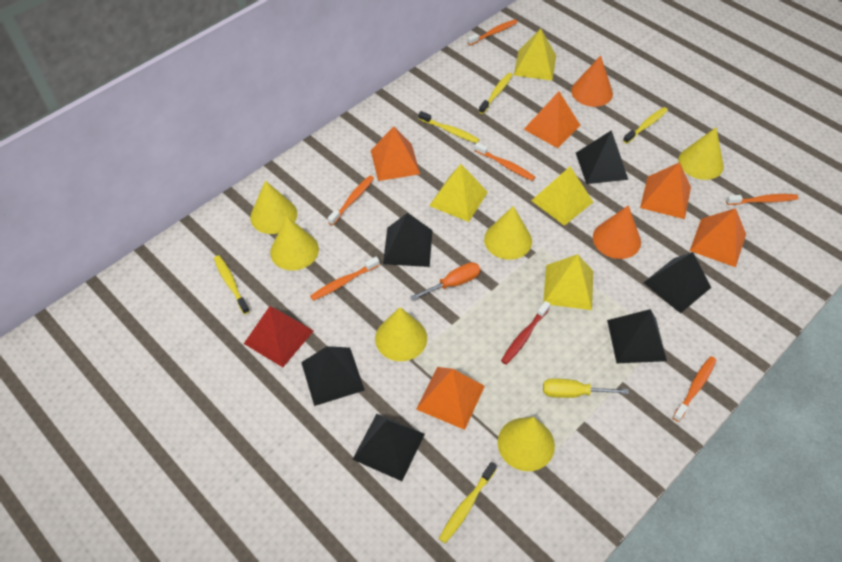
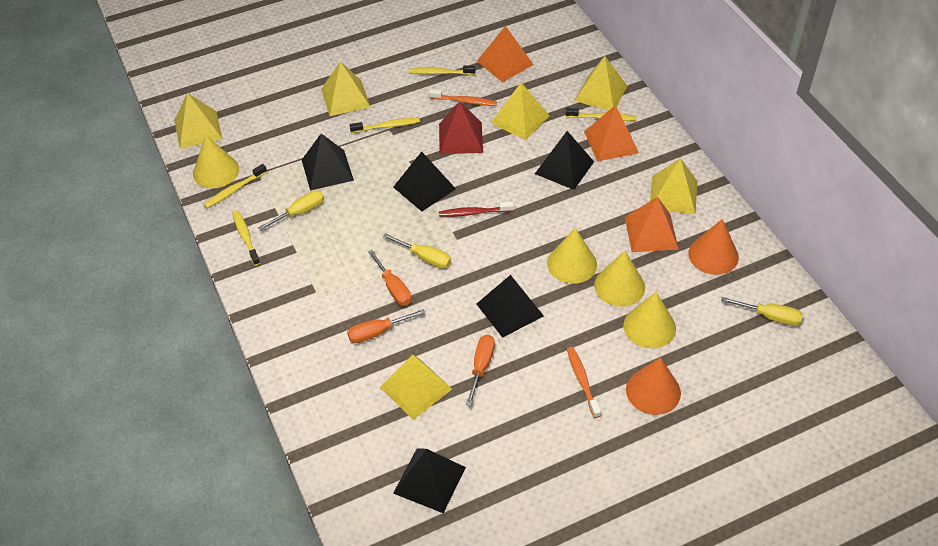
black pyramid: [301,346,365,406] [352,414,425,481] [383,213,433,267] [576,130,628,184] [607,309,667,363] [643,252,711,313] = 6 -> [302,134,354,191] [393,152,456,211] [393,448,466,513] [477,275,544,338] [535,131,594,190] = 5
orange pyramid: [371,126,420,181] [416,367,485,430] [524,91,581,148] [640,162,691,219] [690,208,746,267] = 5 -> [477,26,534,82] [584,105,639,161] [625,197,679,252] = 3
orange screwdriver: [410,262,480,301] = 1 -> [347,309,425,343] [368,250,411,306] [466,335,495,406] = 3
orange toothbrush: [310,257,380,301] [328,175,374,225] [467,19,518,46] [474,142,535,181] [672,356,716,422] [726,194,798,205] = 6 -> [429,89,497,106] [567,347,601,418] = 2
yellow cone: [250,181,297,234] [270,217,319,270] [375,307,427,361] [484,206,532,260] [498,417,555,471] [678,127,724,180] = 6 -> [193,135,239,188] [547,228,597,284] [594,251,645,307] [623,292,676,349] = 4
yellow pyramid: [429,164,488,222] [514,29,556,81] [531,166,593,226] [543,254,593,310] = 4 -> [174,93,223,149] [321,61,371,116] [380,355,452,420] [491,82,550,140] [574,56,628,111] [650,158,697,214] = 6
yellow screwdriver: [543,378,629,398] = 1 -> [258,190,324,231] [383,233,451,268] [721,297,803,326] = 3

